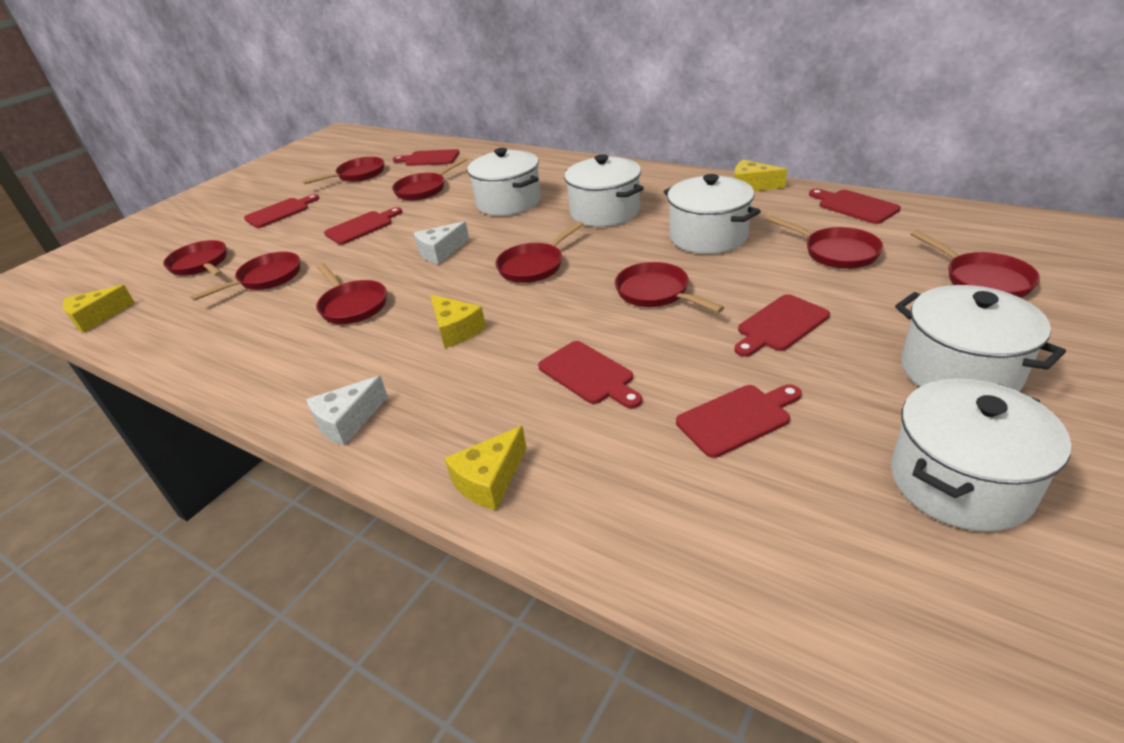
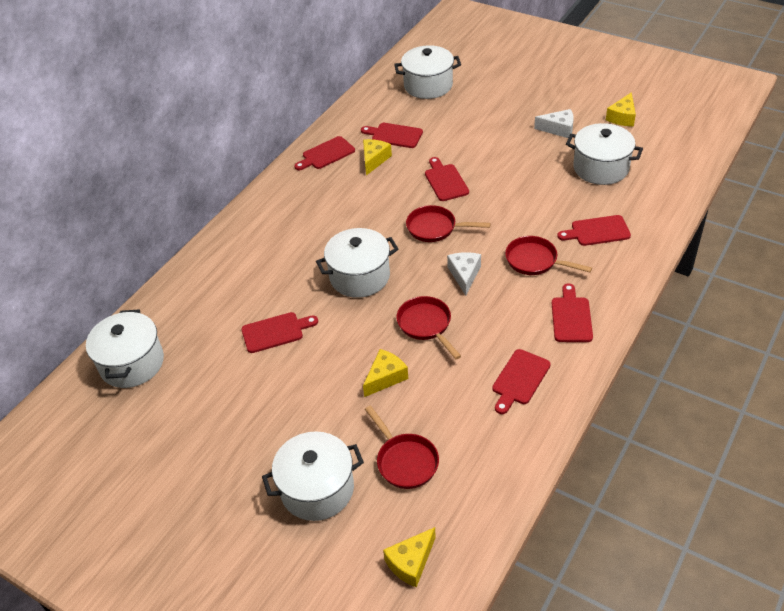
red pan: [163,240,227,276] [190,252,300,301] [303,157,384,184] [316,263,387,324] [392,157,468,201] [495,221,584,283] [615,262,725,313] [767,215,883,269] [911,230,1040,298] = 9 -> [365,405,439,489] [396,296,461,359] [406,205,491,242] [505,236,592,275] = 4

